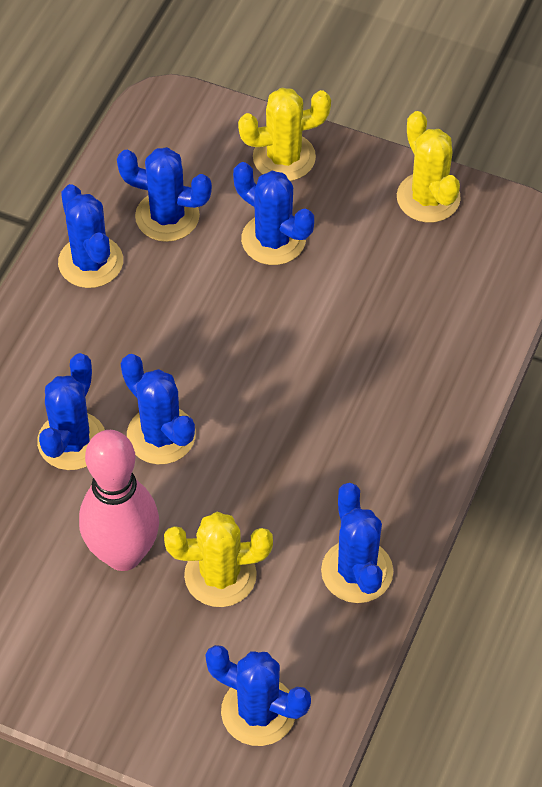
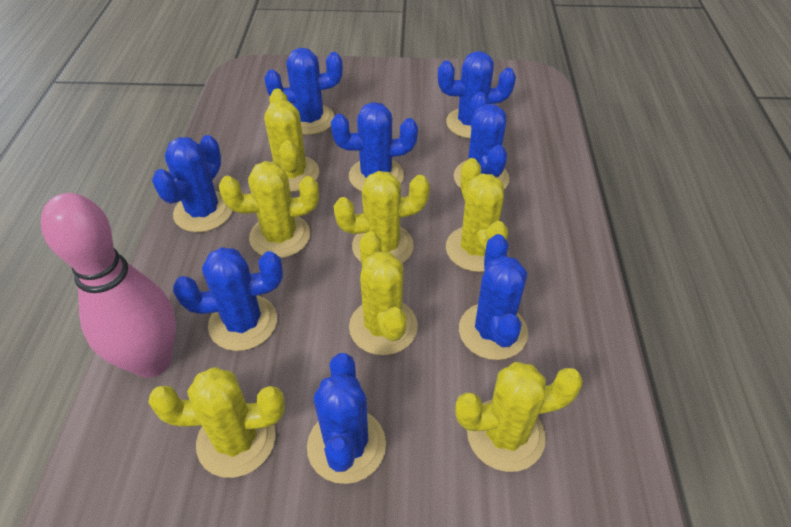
blue cactus: [37,353,105,470] [58,184,123,288] [117,147,212,242] [121,354,196,464] [205,645,311,746] [233,162,314,265] [321,483,393,603] = 7 -> [152,135,232,232] [173,247,283,351] [264,48,343,135] [307,353,386,484] [331,102,418,192] [438,51,516,139] [454,92,510,189] [459,234,528,360] = 8
yellow cactus: [164,512,273,607] [238,88,331,181] [397,111,461,223] = 3 -> [148,367,285,478] [219,161,319,258] [264,89,319,192] [334,171,430,264] [349,231,418,355] [446,158,508,272] [455,362,583,472] = 7

